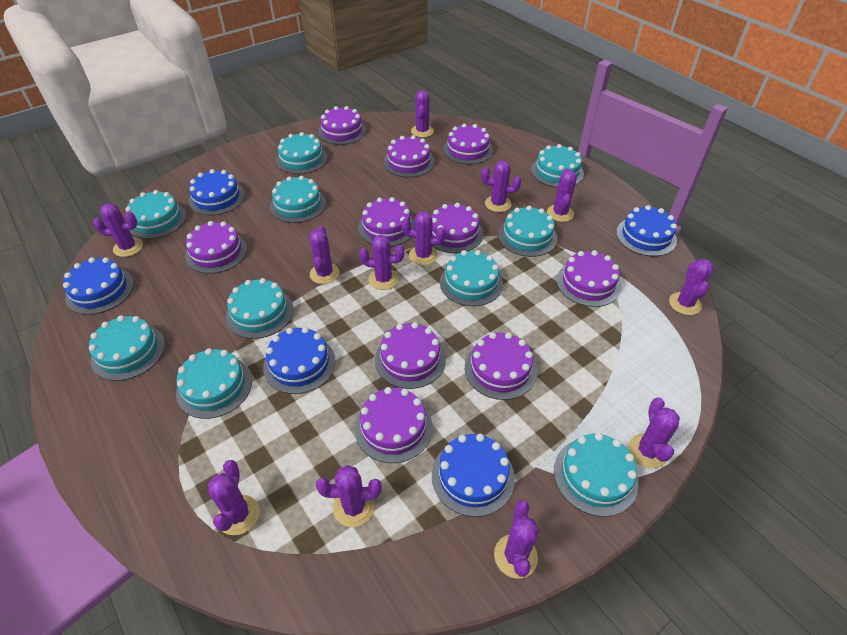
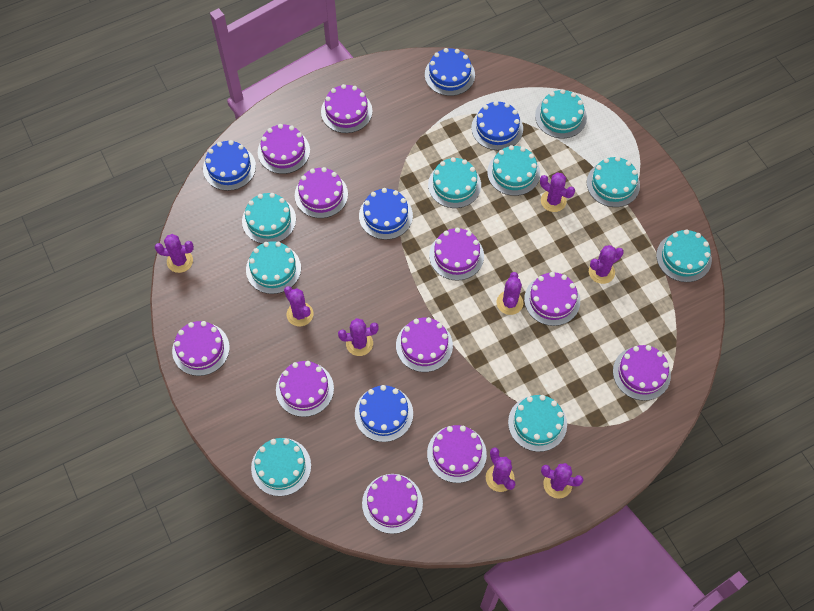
purple cactus: [93,203,143,257] [208,460,259,535] [309,226,340,284] [316,465,382,527] [359,235,405,290] [401,211,445,265] [411,90,434,138] [481,161,521,212] [494,500,539,579] [547,168,577,222] [628,398,680,469] [669,259,714,315] = 12 -> [155,234,194,273] [284,286,314,326] [338,318,379,356] [486,447,516,492] [497,272,523,315] [540,172,575,212] [541,463,584,499] [589,245,624,284] = 8
purple cake: [185,221,247,274] [318,106,366,145] [355,387,433,463] [358,197,415,246] [375,322,446,389] [383,135,435,177] [431,203,483,253] [443,124,493,164] [465,332,537,400] [557,250,621,307] = 10 -> [172,321,230,376] [258,124,310,174] [276,361,334,417] [295,167,348,218] [321,84,372,133] [362,474,423,534] [396,317,453,372] [427,425,487,483] [429,228,484,281] [524,272,580,326] [613,345,671,401] = 11
turquoise cake: [89,315,165,381] [126,190,186,239] [176,348,252,419] [226,278,293,339] [270,176,326,223] [276,132,327,174] [440,250,503,306] [498,206,557,257] [531,144,584,188] [554,433,638,517] = 10 -> [242,193,296,244] [246,241,301,294] [251,438,311,496] [428,157,481,208] [487,145,540,196] [508,395,567,452] [535,89,587,138] [587,156,640,207] [656,229,712,282] = 9

